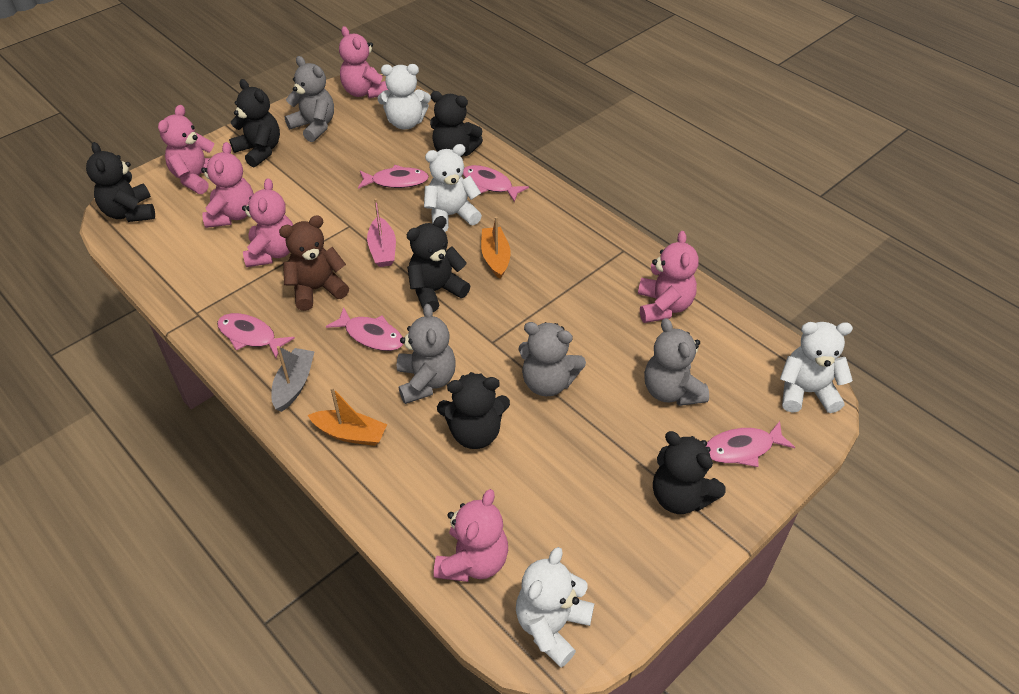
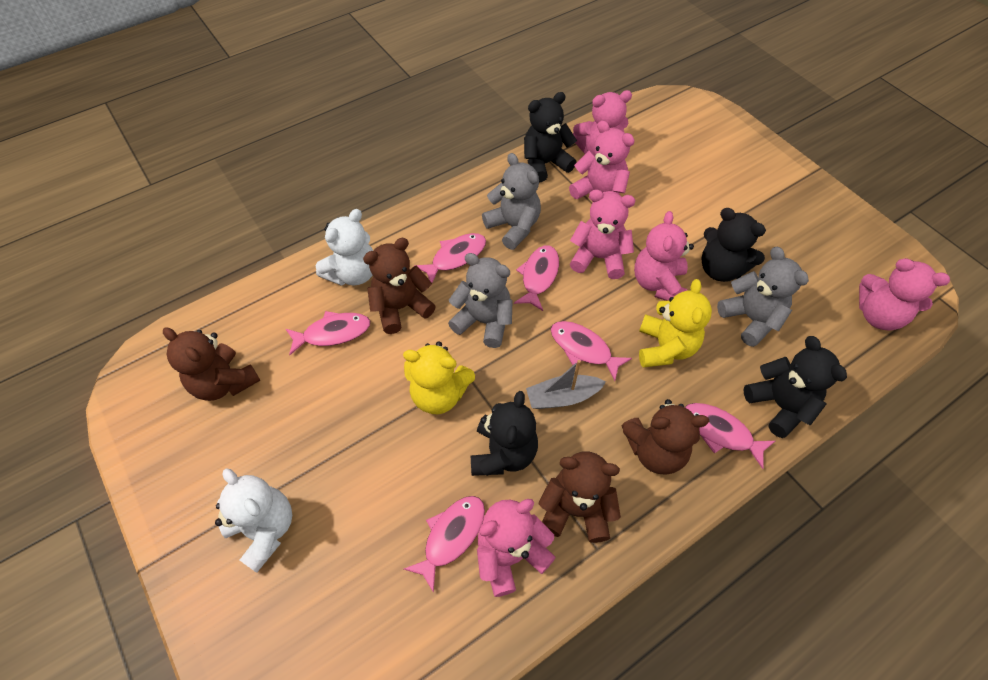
black teddy bear: [86,142,155,222] [229,79,280,167] [407,216,470,312] [430,91,483,157] [437,372,510,449] [653,431,725,514] = 6 -> [471,391,538,476] [524,92,577,182] [702,208,766,282] [744,336,847,438] = 4
brown teddy bear: [279,215,349,311] = 1 -> [163,328,260,401] [363,238,436,334] [539,452,621,543] [621,399,709,475] = 4
grey teddy bear: [285,56,334,142] [397,304,456,404] [518,322,586,396] [644,318,709,406] = 4 -> [448,253,513,348] [482,153,541,250] [717,247,809,347] = 3
orange boat: [308,387,387,446] [481,216,511,279] = 2 -> none = 0
pink boat: [367,198,396,267] = 1 -> none = 0
pink fish: [217,313,295,358] [326,307,403,351] [358,165,429,189] [463,165,529,202] [706,421,795,467] = 5 -> [286,311,370,355] [404,496,485,593] [414,233,486,285] [514,245,559,311] [551,321,632,381] [685,403,775,469] = 6
white teddy bear: [378,64,431,130] [424,144,482,232] [516,547,594,667] [780,322,853,413] = 4 -> [215,468,292,573] [316,209,373,286] = 2
yellow teddy bear: none = 0 -> [403,341,475,414] [639,279,712,368] = 2

